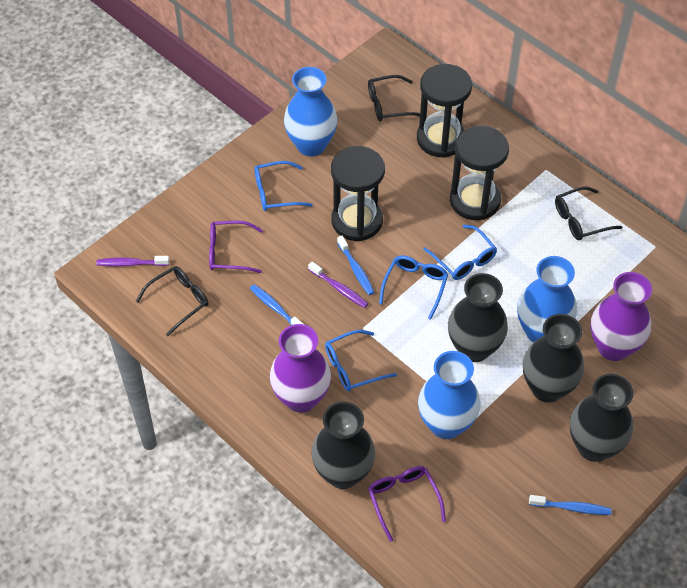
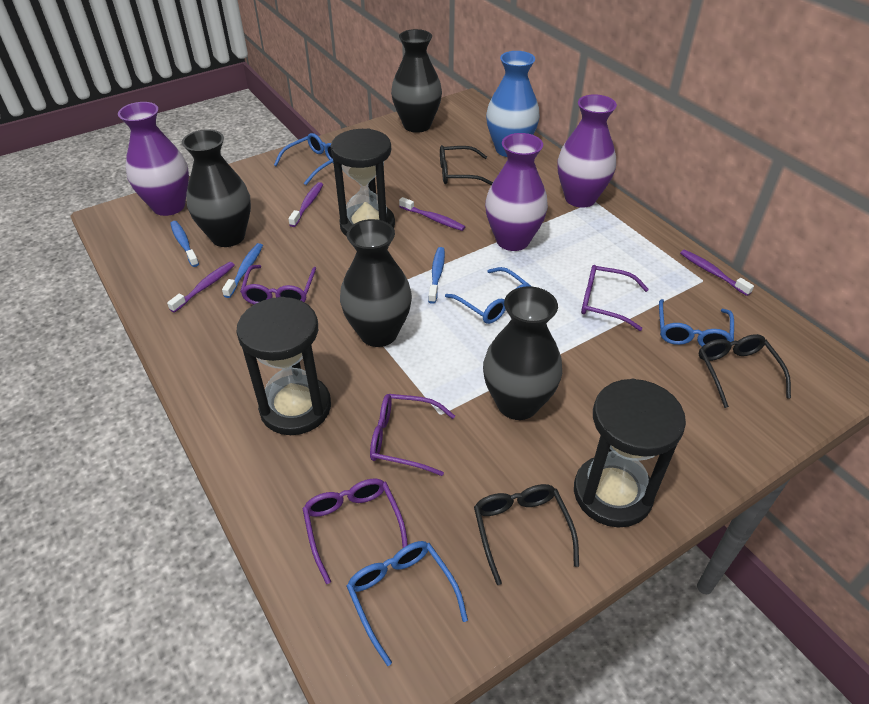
blue vase: [284,67,337,156] [418,351,480,439] [517,256,577,342] = 3 -> [486,51,540,157] = 1
purple glasses: [209,221,263,273] [368,466,446,542] = 2 -> [240,265,317,304] [303,479,408,584] [370,394,455,476] [581,265,649,331] = 4
purple toothbrush: [96,256,169,267] [308,262,368,308] = 2 -> [167,262,235,313] [288,182,323,227] [399,197,465,231] [680,250,754,296] = 4
purple vase: [270,324,331,413] [591,272,652,361] = 2 -> [118,102,189,216] [485,133,548,251] [557,94,617,208] = 3

